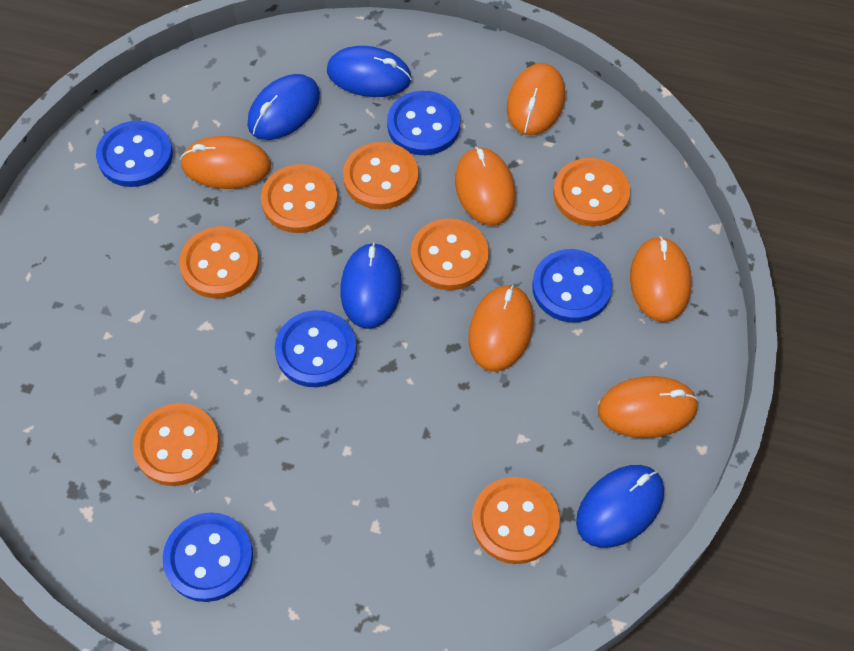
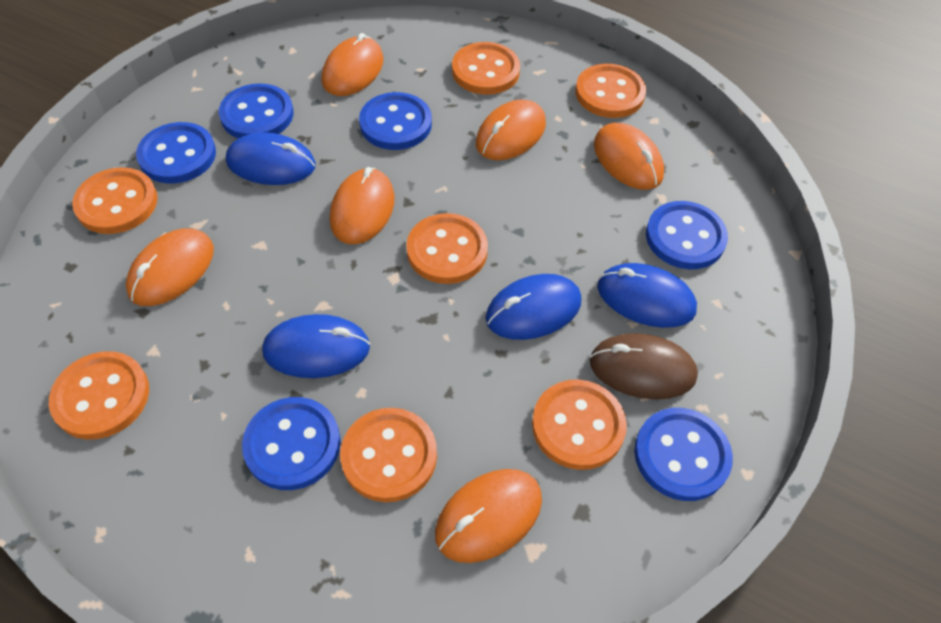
blue button: [96,120,173,187] [163,512,253,602] [275,310,357,387] [387,91,461,155] [532,249,612,323] = 5 -> [136,122,216,183] [219,83,294,138] [242,397,341,490] [359,92,432,150] [634,408,733,501] [646,201,728,269] = 6
brown mouse: none = 0 -> [590,333,698,399] = 1

